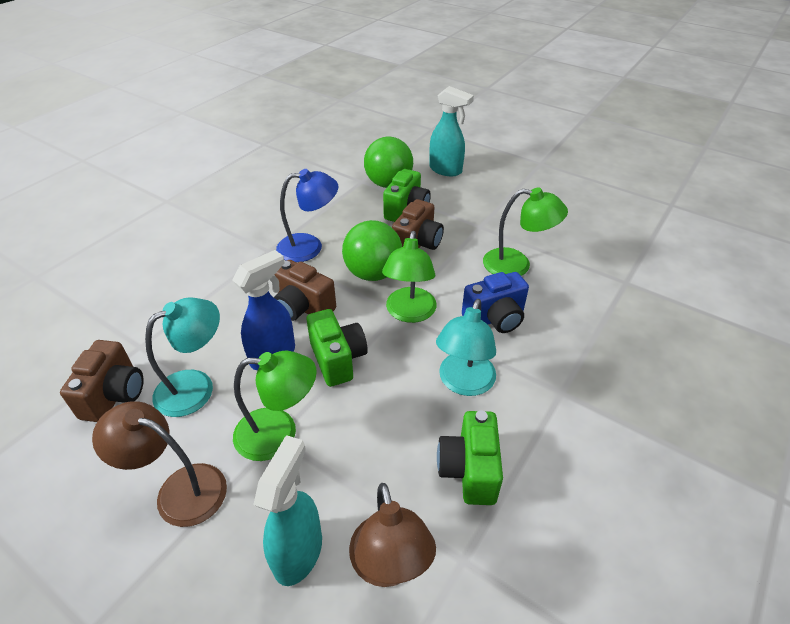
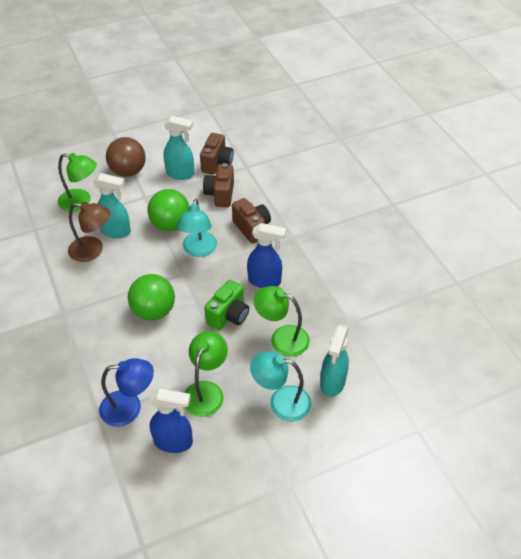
blue camera: [462,272,529,333] = 1 -> none = 0
blue spray bottle: [232,250,295,370] = 1 -> [149,388,193,453] [247,223,286,288] = 2
brown ball: none = 0 -> [106,137,146,177] = 1
brown lamp: [92,401,227,527] [349,483,436,587] = 2 -> [68,202,110,262] = 1
green camera: [307,309,368,387] [383,169,431,222] [437,411,503,505] = 3 -> [204,280,249,330] = 1
turquoise spray bottle: [253,435,322,586] [429,86,474,176] = 2 -> [93,173,131,238] [163,116,194,180] [320,325,349,397] = 3

